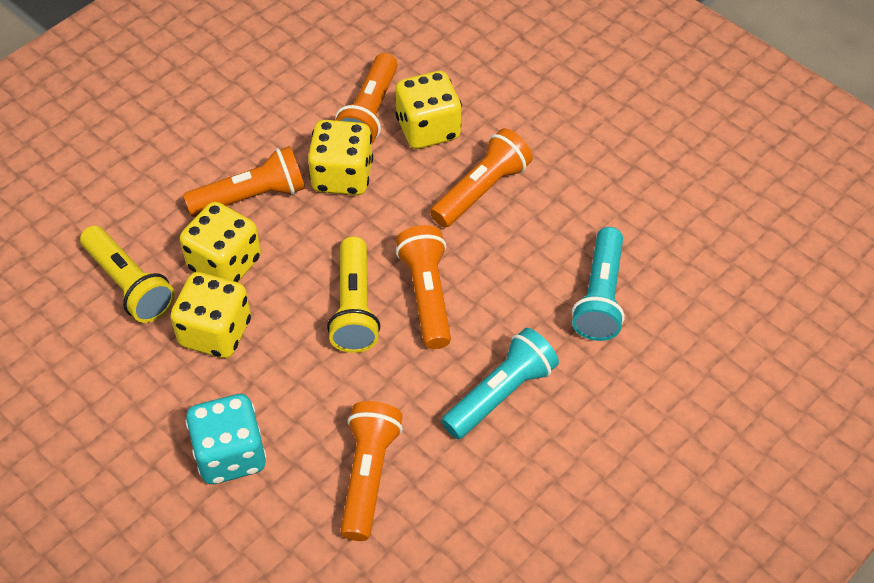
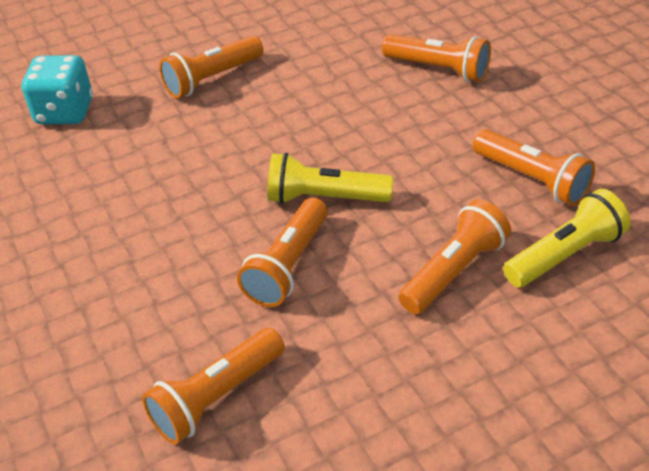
orange flashlight: [183,146,305,217] [335,53,398,144] [340,401,403,541] [396,225,451,349] [430,128,533,228] = 5 -> [142,328,285,444] [159,36,264,98] [237,198,328,307] [382,34,491,82] [398,199,511,314] [473,129,595,206] = 6
turquoise flashlight: [441,328,559,439] [572,227,625,341] = 2 -> none = 0
yellow dice: [170,272,251,358] [180,202,261,282] [308,120,373,195] [396,71,462,149] = 4 -> none = 0

